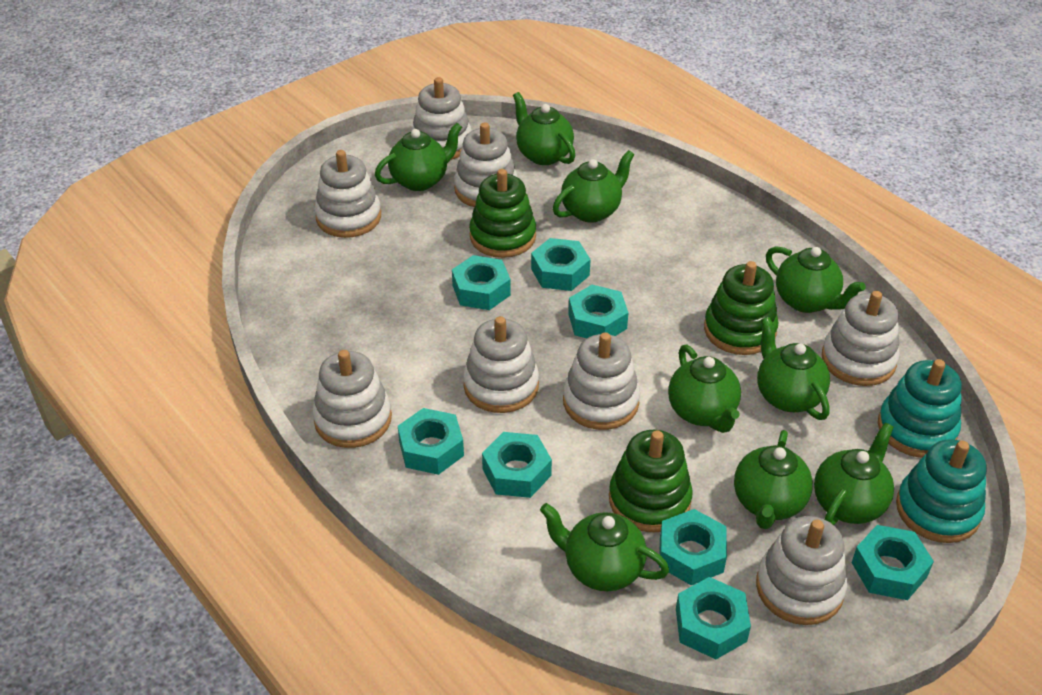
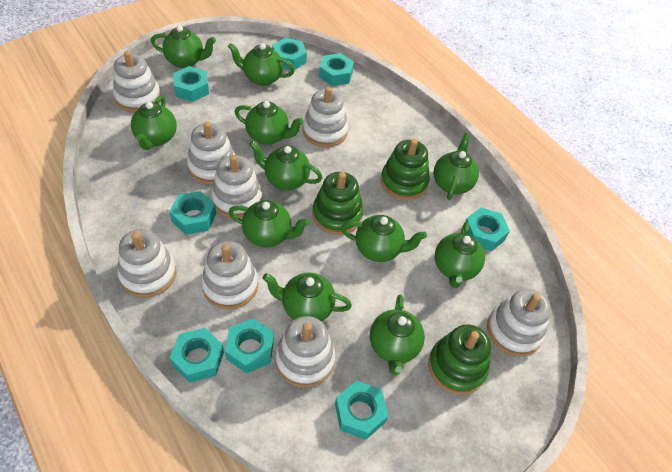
green teapot: [375,123,462,191] [513,92,576,165] [540,503,669,591] [553,150,635,223] [668,345,741,433] [734,430,813,529] [757,317,830,420] [766,246,866,313] [814,422,894,525] = 9 -> [131,95,177,150] [151,25,216,68] [228,43,295,86] [228,200,309,247] [235,101,304,145] [249,141,323,190] [263,273,352,322] [341,215,427,262] [370,294,425,375] [433,133,479,200] [435,222,485,288] = 11
turquoise stacking toy: [878,359,962,458] [896,439,987,543] = 2 -> none = 0

